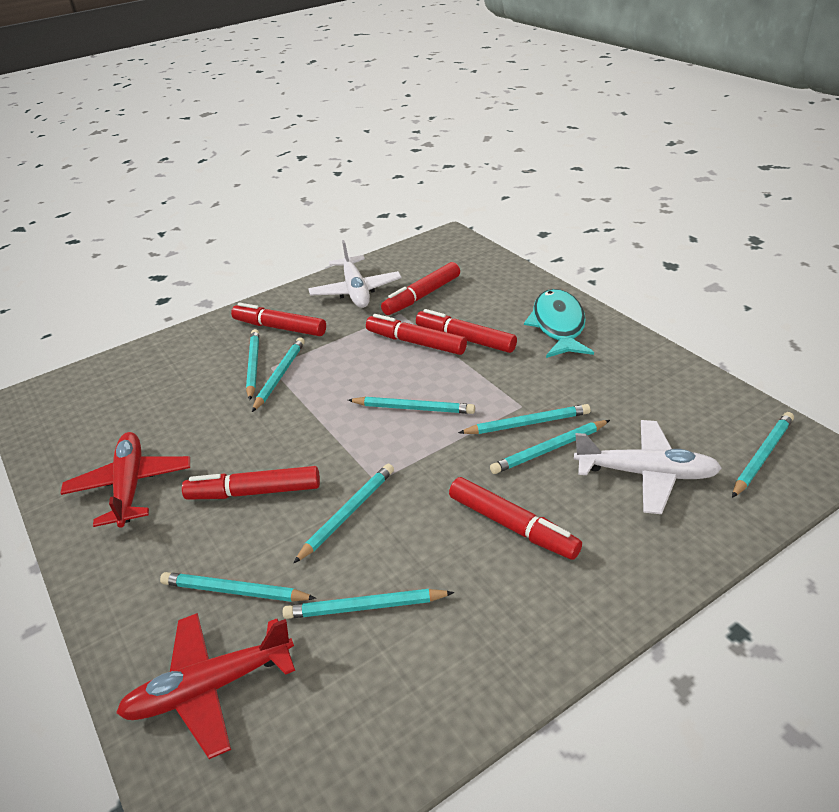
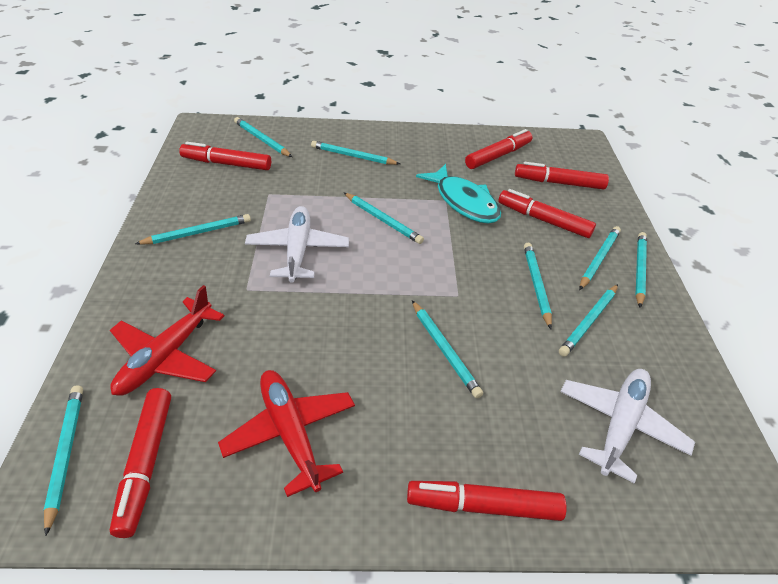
turquoise pencil: [160,572,316,602] [246,329,259,400] [252,337,305,412] [283,589,454,619] [294,464,394,563] [348,397,475,414] [458,404,590,434] [490,420,610,474] [732,412,794,498] = 9 -> [44,386,83,536] [135,214,251,245] [234,117,292,157] [311,141,400,165] [344,193,424,244] [412,300,483,398] [524,242,552,329] [559,284,618,357] [579,226,621,290] [635,232,647,308] = 10

